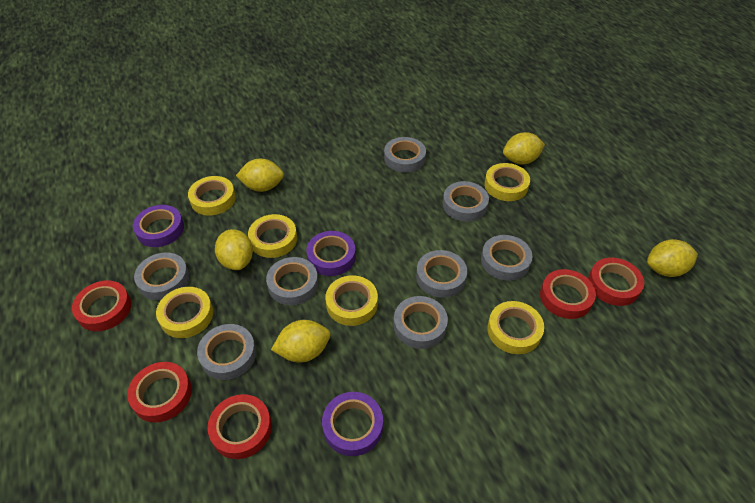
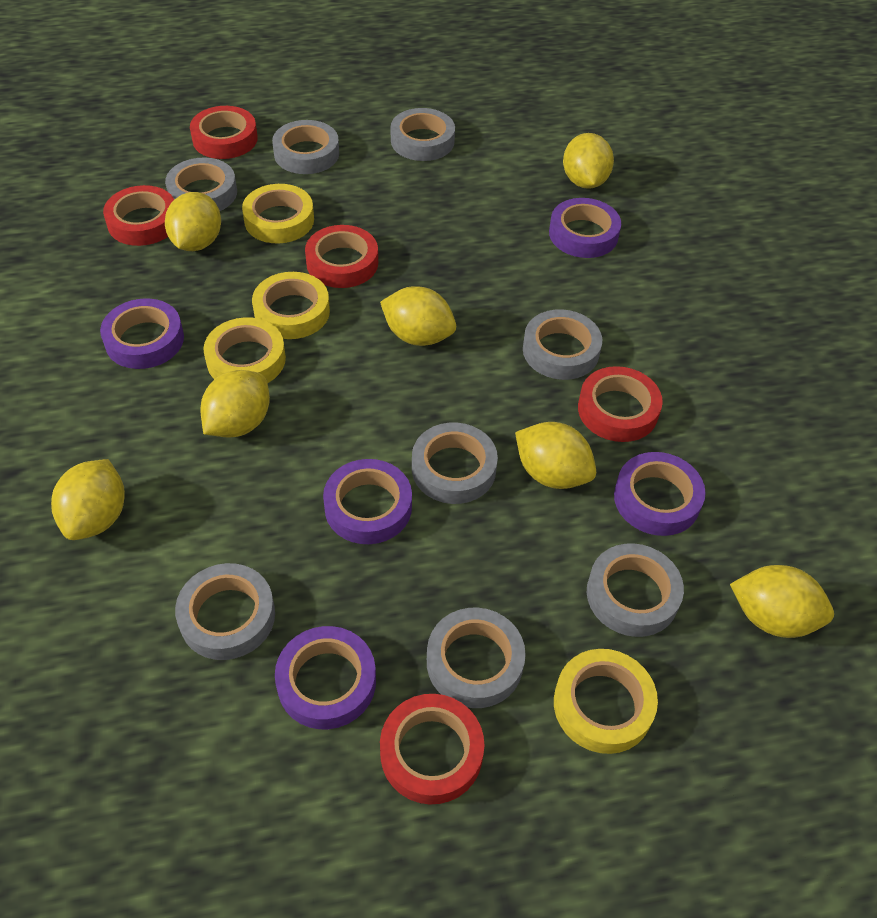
purple tape: [133,205,184,247] [306,231,356,276] [322,392,383,456] = 3 -> [100,298,184,369] [275,626,376,729] [323,459,412,544] [549,198,621,258] [614,452,706,536] = 5
yellow lemon: [215,229,253,270] [236,159,284,192] [271,320,330,363] [503,132,545,164] [647,239,698,277] = 5 -> [51,459,125,540] [165,192,221,251] [200,370,270,438] [380,286,456,346] [515,422,596,489] [563,133,614,189] [730,565,834,638] = 7
yellow tape: [156,287,213,338] [188,176,236,216] [248,214,297,258] [325,275,378,326] [484,163,530,201] [487,301,544,354] = 6 -> [204,317,286,383] [242,184,314,243] [252,272,330,339] [554,649,658,754] = 4

